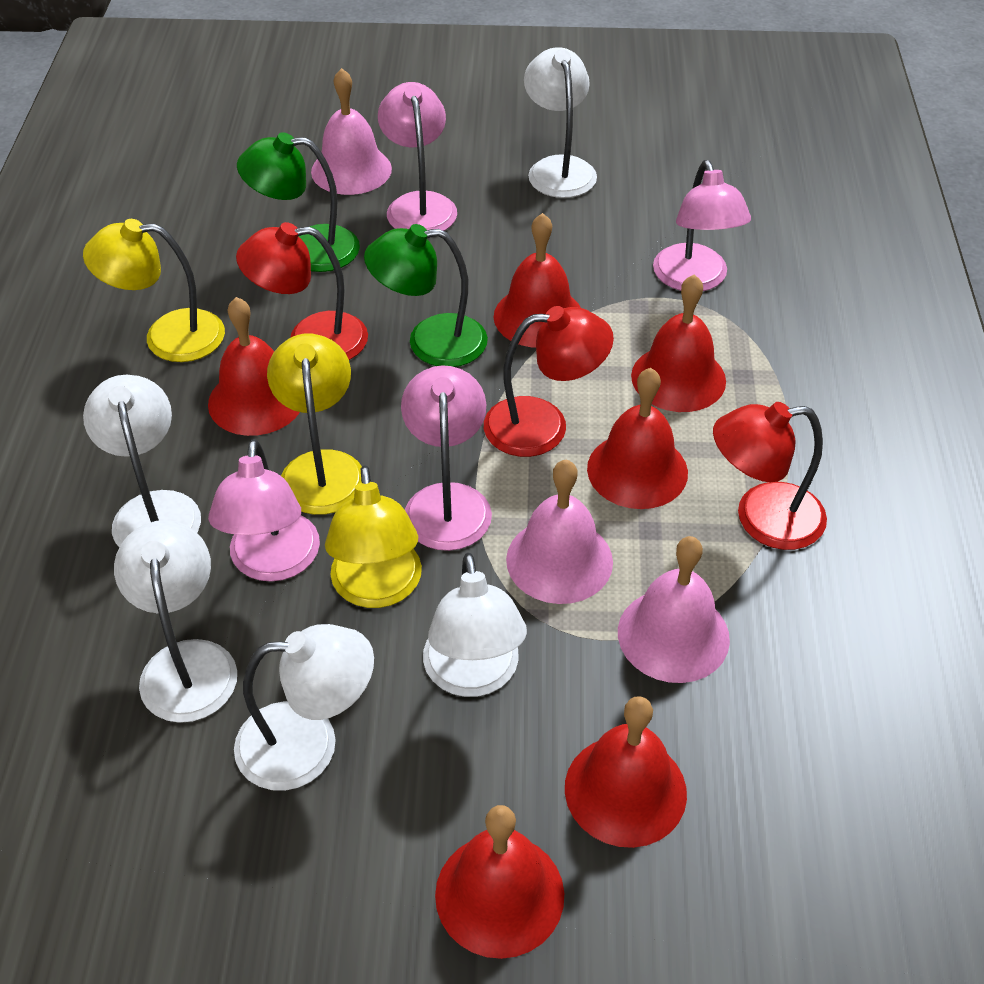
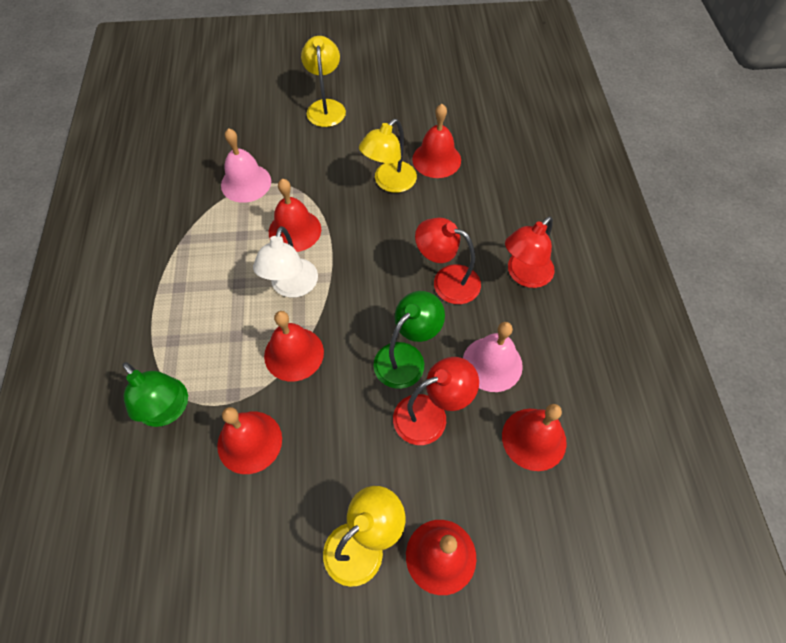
pink bell: [311,68,392,195] [506,460,613,604] [618,536,730,683] = 3 -> [221,128,271,203] [463,322,523,392] = 2
pink lamp: [208,439,320,582] [378,82,457,231] [401,365,492,551] [653,160,751,291] = 4 -> none = 0
white lamp: [83,375,201,547] [114,520,237,723] [234,624,374,791] [423,553,527,697] [524,47,597,198] = 5 -> [253,226,318,298] = 1

